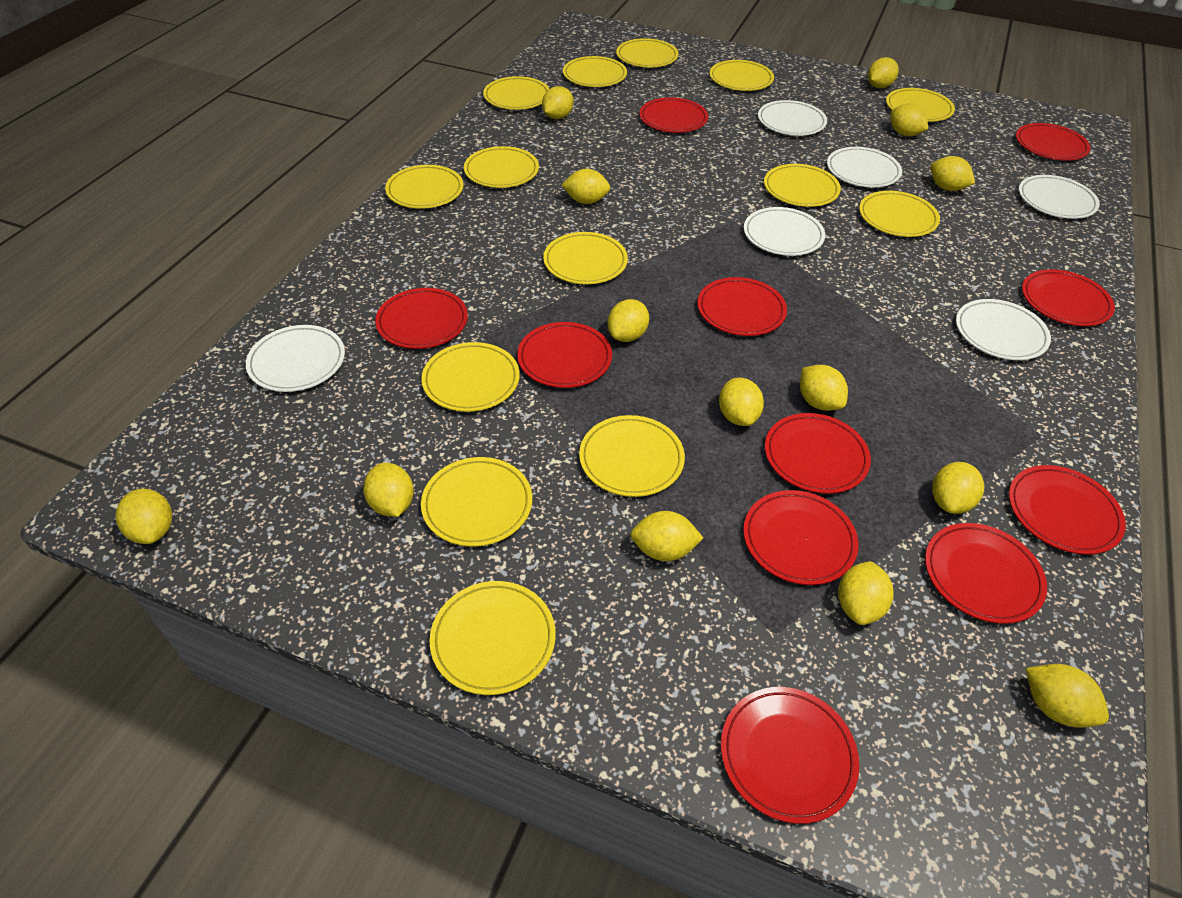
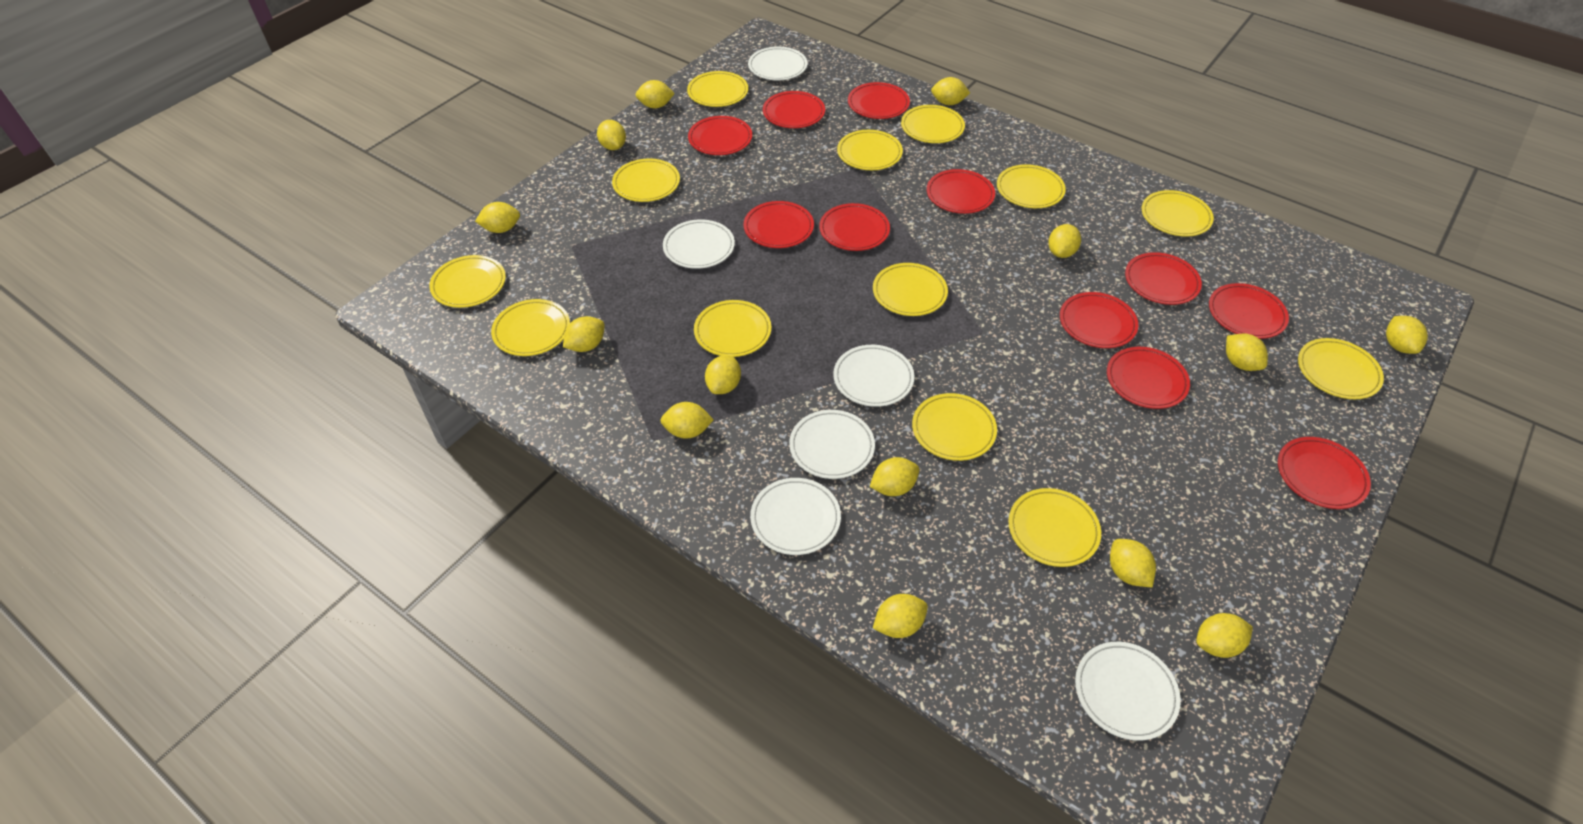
yellow plate: [385,165,463,209] [421,342,520,412] [421,457,532,547] [429,581,556,695] [464,146,539,188] [483,76,549,110] [543,232,628,284] [563,56,627,87] [579,415,685,497] [616,38,679,67] [709,60,774,91] [764,164,841,207] [859,191,940,237] [886,88,955,122] = 14 -> [429,255,506,308] [491,299,570,356] [612,158,680,202] [687,71,748,107] [694,300,771,357] [837,130,903,170] [873,263,948,316] [901,105,965,143] [912,393,997,461] [997,164,1066,208] [1008,488,1101,567] [1142,190,1214,237] [1298,338,1384,399] = 13

